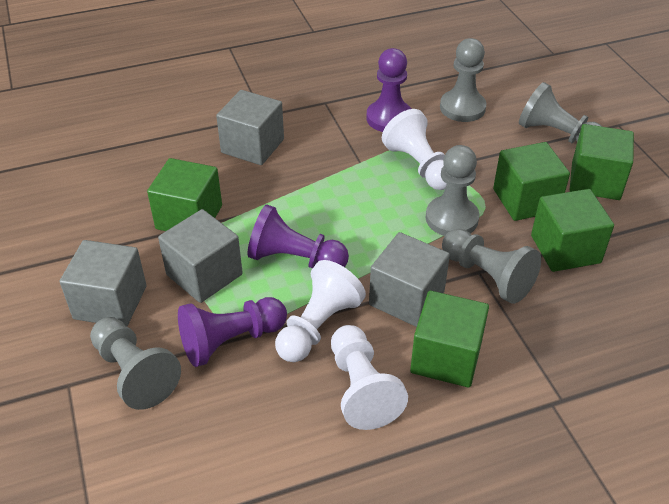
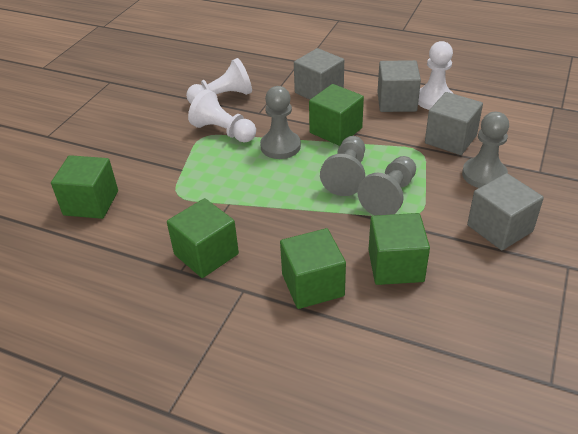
grey pawn: [90,317,181,410] [426,145,479,236] [440,38,487,122] [442,229,541,304] [519,82,602,143] = 5 -> [260,86,301,159] [320,136,365,196] [357,156,416,215] [462,112,509,188] = 4
purple pawn: [178,297,287,367] [248,205,349,268] [366,48,411,132] = 3 -> none = 0

